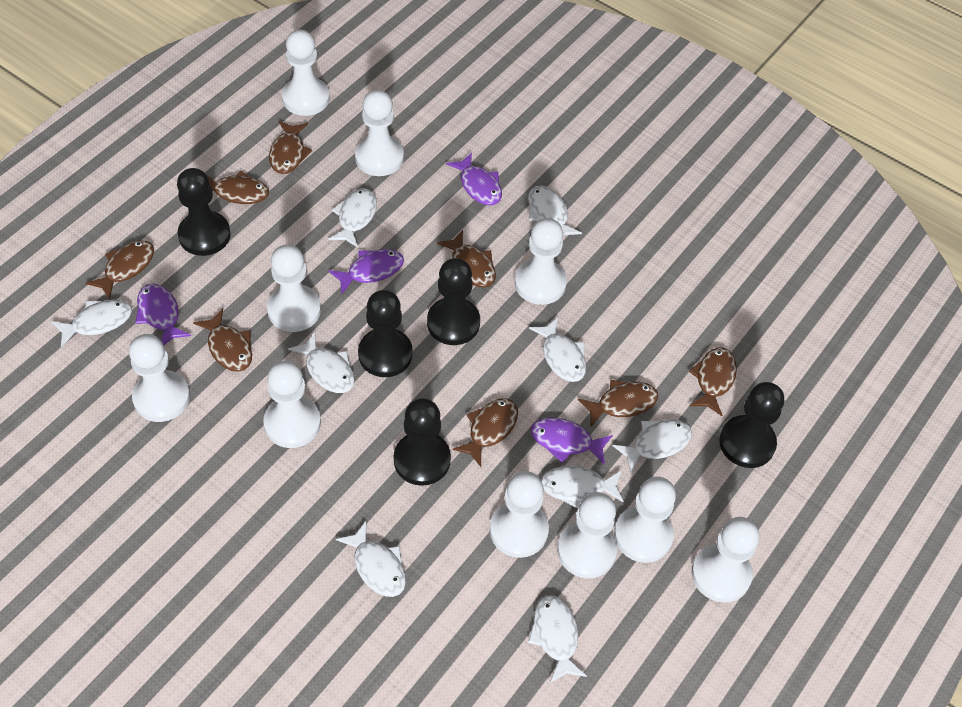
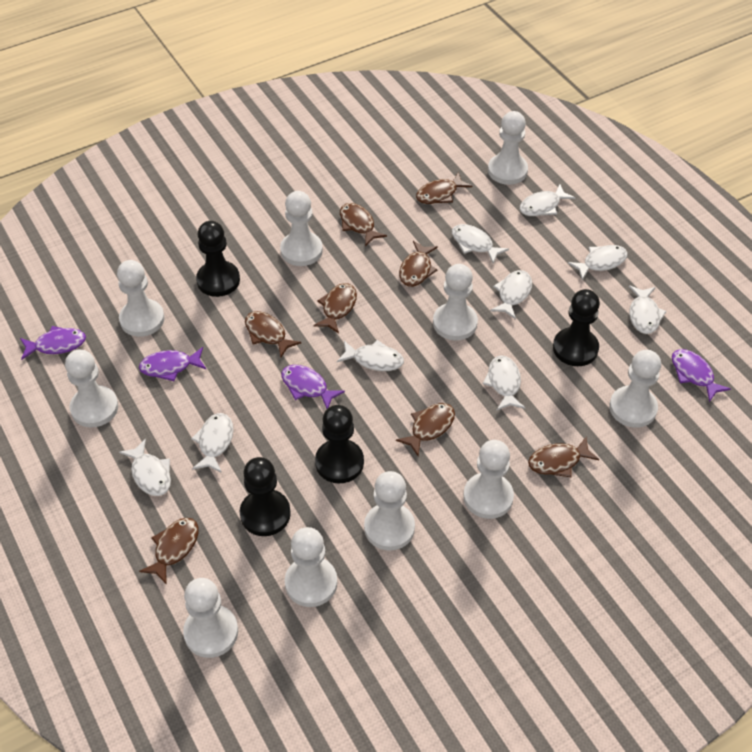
black pawn: [177,168,231,256] [358,290,413,377] [394,398,451,486] [427,258,480,345] [719,382,784,468] = 5 -> [196,221,240,297] [240,457,291,536] [315,405,364,483] [553,289,600,366] = 4

